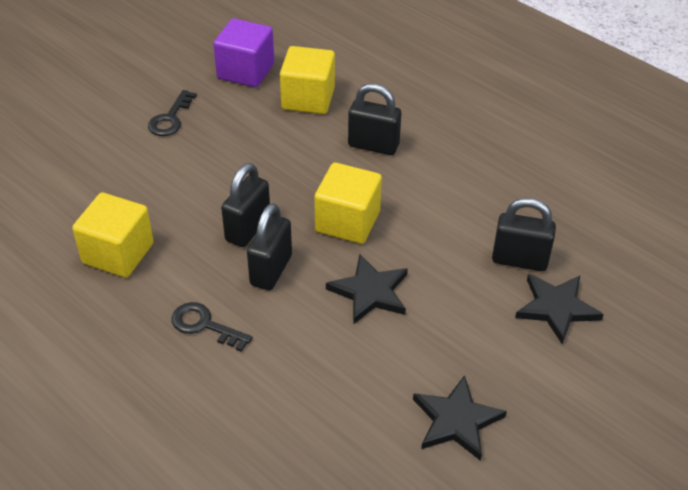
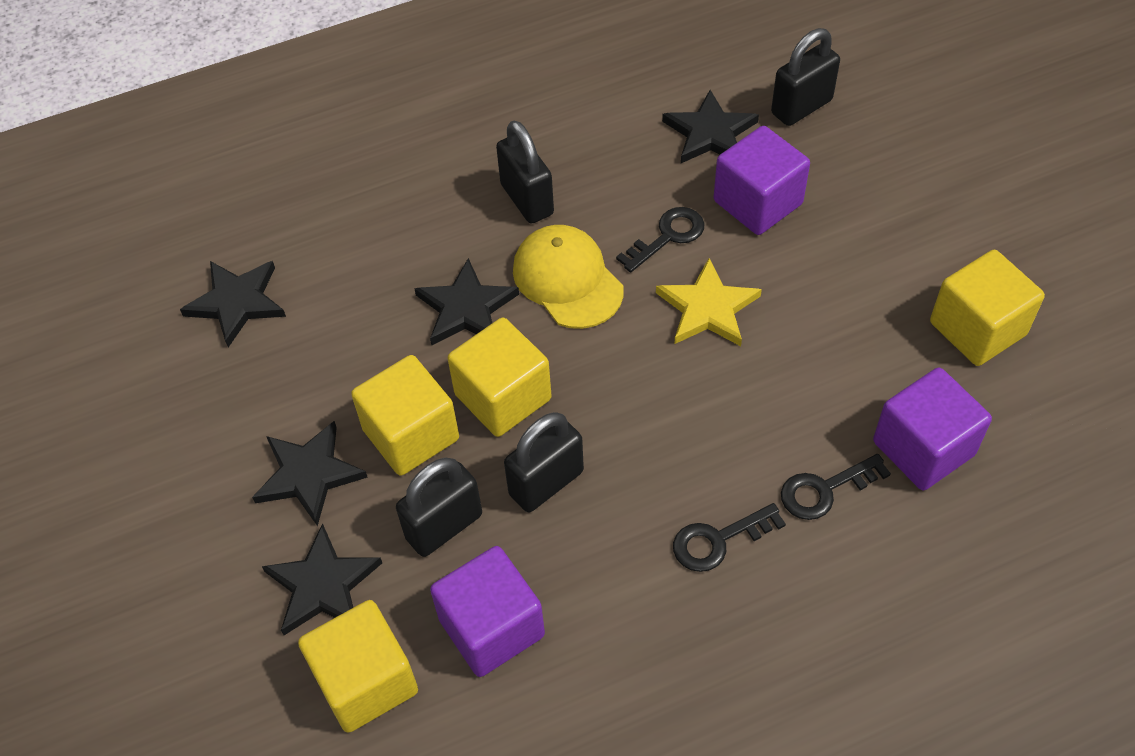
black key: [148,90,197,136] [172,302,253,352] = 2 -> [616,207,704,273] [673,503,786,572] [781,454,891,520] = 3
black star: [326,254,408,324] [413,375,507,461] [515,274,604,344] = 3 -> [180,261,286,347] [252,421,368,526] [262,523,382,635] [414,258,519,346] [662,90,759,163] = 5
purple cube: [213,18,274,87] = 1 -> [430,546,545,677] [714,126,810,235] [873,368,992,490] = 3
yellow cap: none = 0 -> [513,225,623,329] = 1
yellow cube: [72,193,154,277] [280,46,335,114] [314,163,382,244] = 3 -> [298,600,418,733] [351,355,459,476] [447,318,551,437] [930,250,1045,366] = 4
yellow star: none = 0 -> [656,258,762,346] = 1

